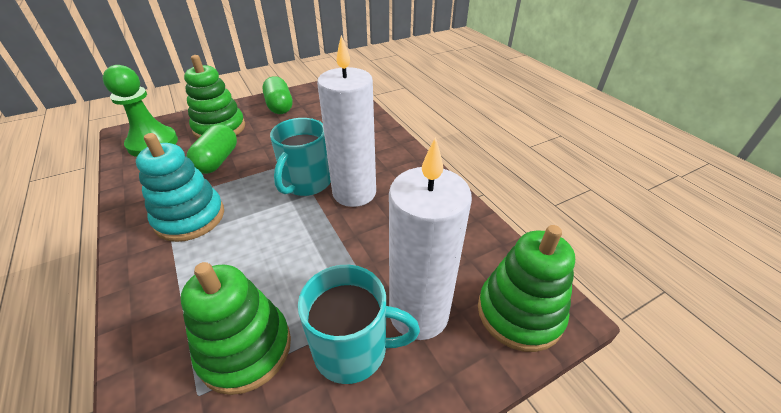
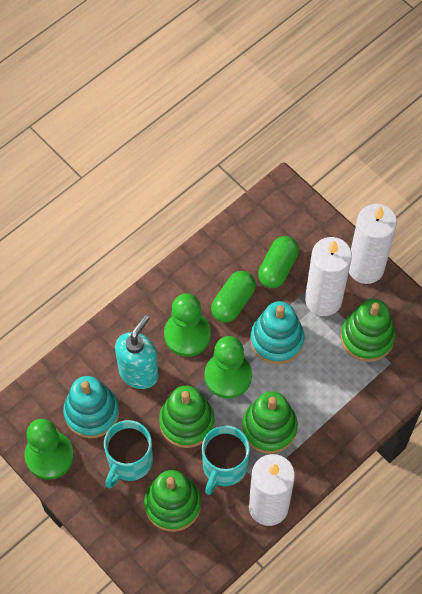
green pawn: [103,65,178,157] = 1 -> [24,419,74,480] [164,293,211,357] [205,336,252,399] = 3
green stacking toy: [181,262,291,395] [184,55,245,139] [478,225,575,352] = 3 -> [144,470,201,532] [159,386,215,448] [242,391,298,454] [341,299,395,362] = 4
turquoise soap dispenser: none = 0 -> [115,315,159,389] = 1
turquoise stacking toy: [136,133,224,242] = 1 -> [63,376,119,438] [250,301,304,364] = 2
white candle: [317,35,376,207] [389,137,472,340] = 2 -> [249,454,295,526] [305,237,352,316] [349,204,397,284] = 3

